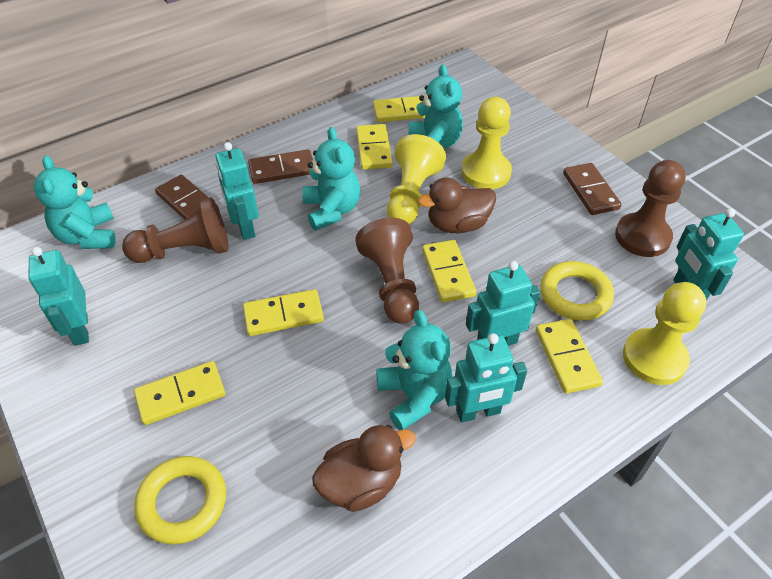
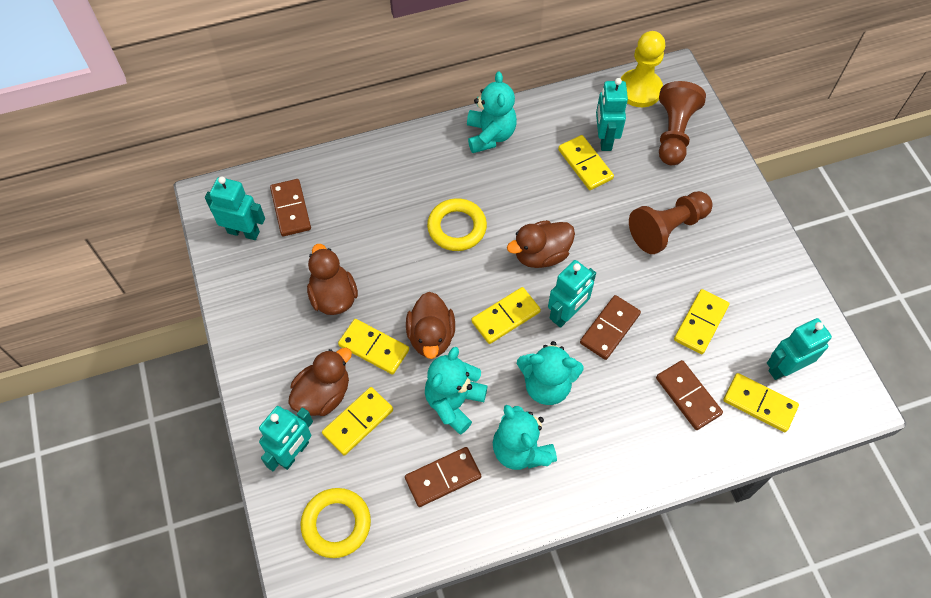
brown domino: [155,175,219,220] [248,149,313,184] [563,163,622,215] = 3 -> [270,179,311,236] [405,447,481,507] [580,295,641,360] [656,360,723,430] = 4
brown duck: [312,425,416,512] [418,177,496,233] = 2 -> [288,348,352,416] [307,244,358,315] [406,292,455,359] [507,220,575,268] = 4
brown pawn: [122,197,229,263] [356,218,419,324] [615,160,686,257] = 3 -> [629,191,713,254] [659,81,706,165] = 2
yellow pawn: [387,134,446,224] [461,97,512,189] [623,282,706,385] = 3 -> [620,31,665,107] = 1

